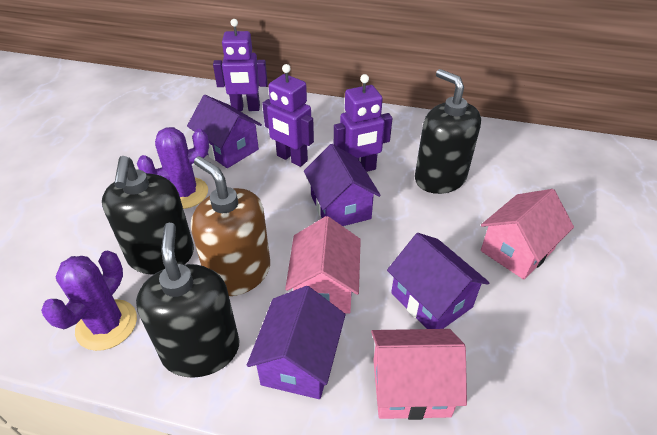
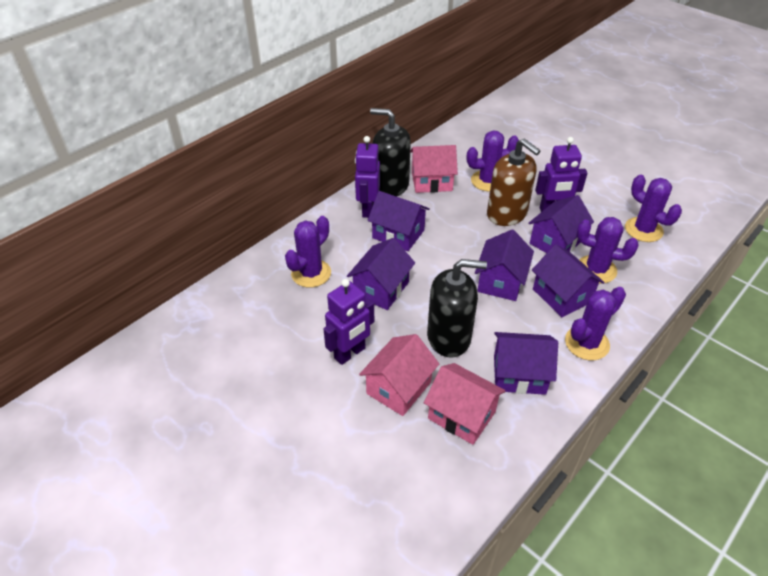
black soap dispenser: [102,156,194,274] [136,223,240,378] [415,69,481,194] = 3 -> [370,108,411,197] [427,259,487,358] = 2
purple cactus: [41,250,137,351] [137,127,209,209] = 2 -> [285,216,331,288] [467,131,519,192] [565,287,626,360] [577,217,638,284] [625,175,682,242] = 5
purple house: [187,95,262,168] [247,286,346,399] [304,144,381,226] [387,233,489,329] = 4 -> [347,238,415,310] [367,191,430,251] [475,230,534,301] [494,332,558,395] [528,195,594,253] [532,244,605,317] = 6

